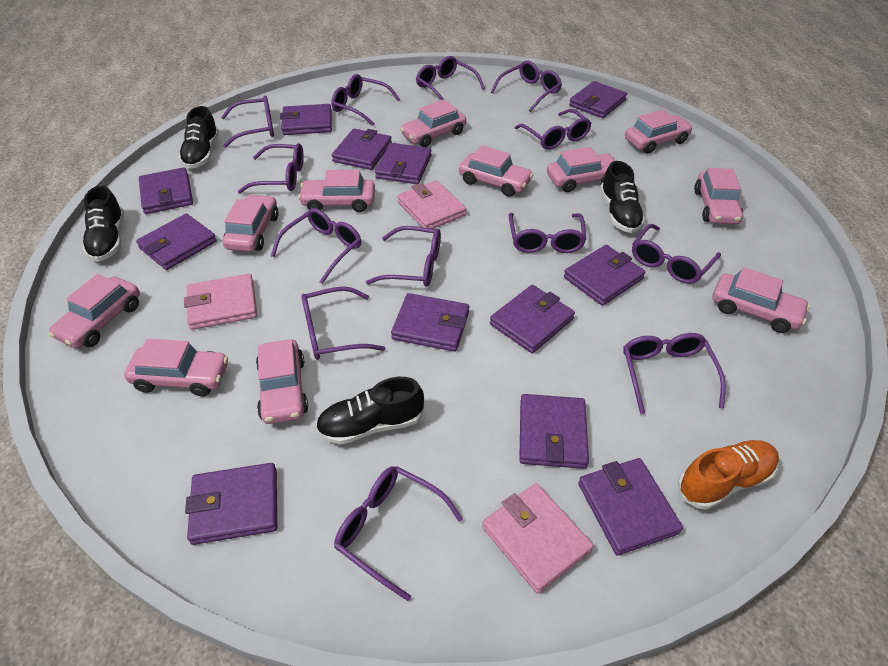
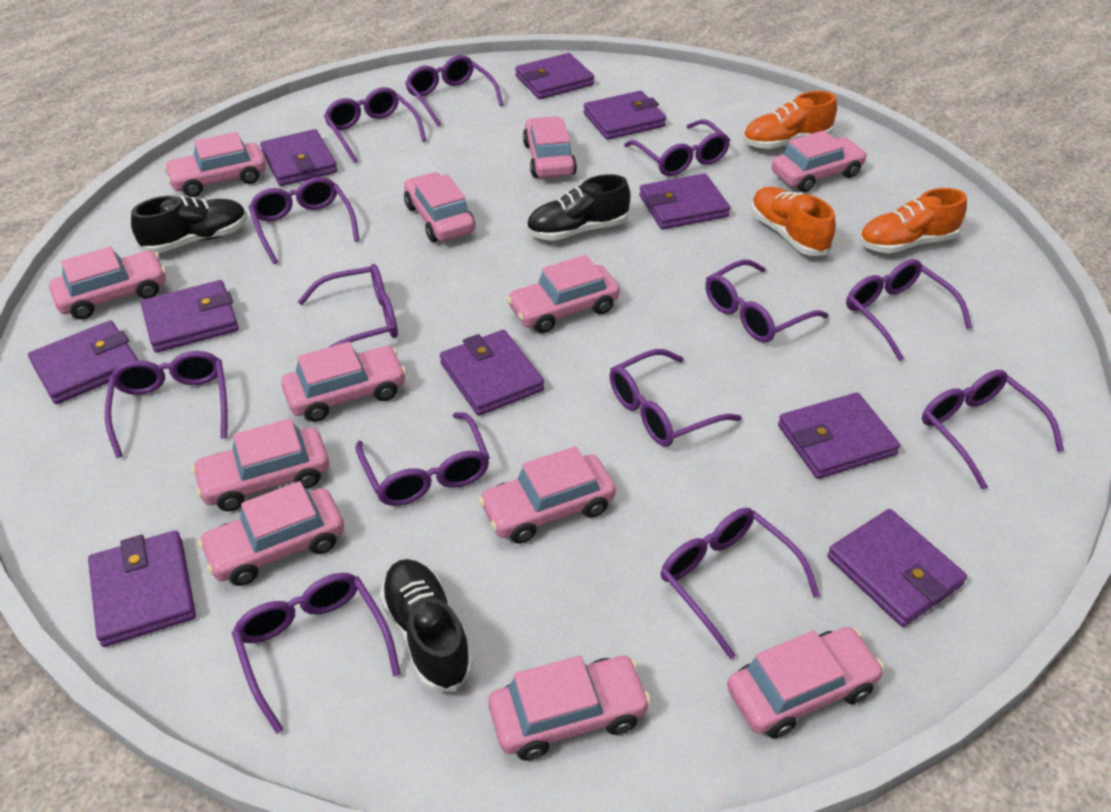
black shoe: [83,186,124,262] [179,106,219,169] [315,377,424,445] [600,161,645,233] = 4 -> [131,196,247,253] [380,559,473,692] [526,174,631,241] = 3
orange shoe: [678,440,779,510] = 1 -> [743,91,837,149] [751,187,836,256] [859,188,967,253] = 3
pink car: [48,274,140,348] [124,339,228,396] [222,194,278,252] [256,339,308,424] [298,170,375,212] [400,100,466,147] [459,145,533,197] [547,147,616,192] [625,110,693,154] [694,168,743,224] [713,267,810,333] = 11 -> [49,246,166,320] [164,132,266,197] [192,418,329,511] [198,481,344,586] [281,342,407,422] [404,172,475,242] [478,446,616,544] [488,656,651,761] [506,255,620,333] [523,116,577,178] [727,627,884,739] [771,130,867,192] = 12
pink wallet: [184,274,257,330] [397,180,466,229] [482,483,594,594] = 3 -> none = 0
purple wallet: [136,213,217,270] [139,167,193,214] [185,463,277,545] [280,104,332,135] [332,129,392,170] [375,143,432,184] [391,293,469,352] [490,285,575,353] [519,394,589,469] [564,245,645,306] [569,81,627,118] [578,458,683,556] = 12 -> [28,320,138,404] [88,530,196,647] [141,280,239,353] [260,129,337,186] [440,330,544,416] [515,53,594,99] [583,91,666,140] [639,173,730,229] [778,393,900,479] [827,509,967,627] = 10

